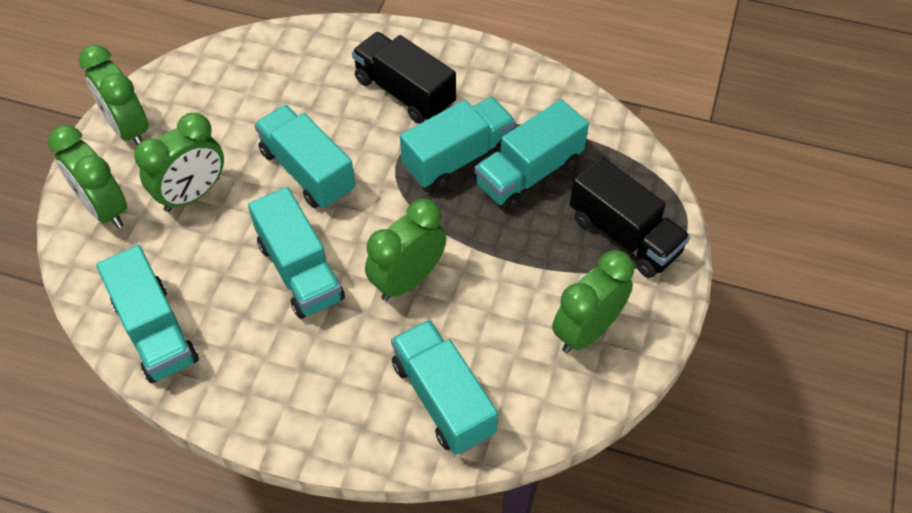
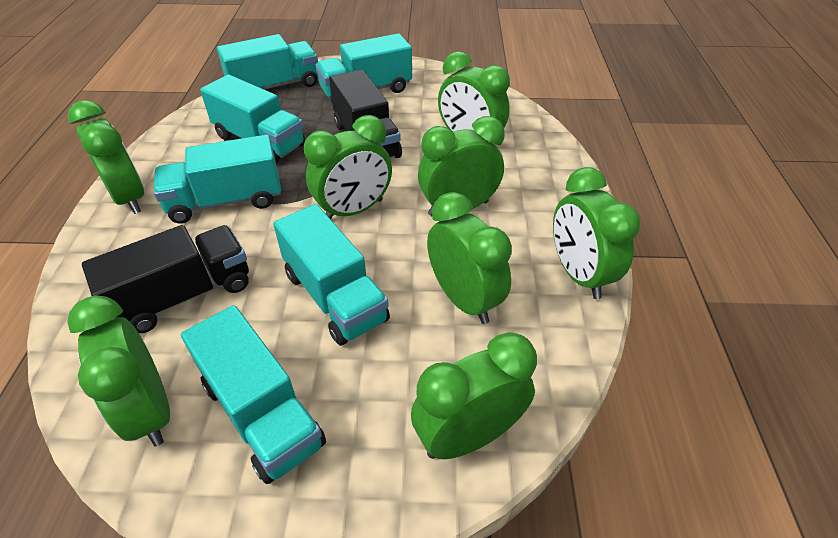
green clock: [48,125,127,228] [79,45,149,145] [134,113,224,212] [365,199,447,301] [552,250,634,353] = 5 -> [67,295,170,447] [68,100,144,214] [304,115,392,219] [411,332,537,459] [418,116,505,216] [427,192,512,324] [438,51,510,132] [553,167,641,299] = 8

